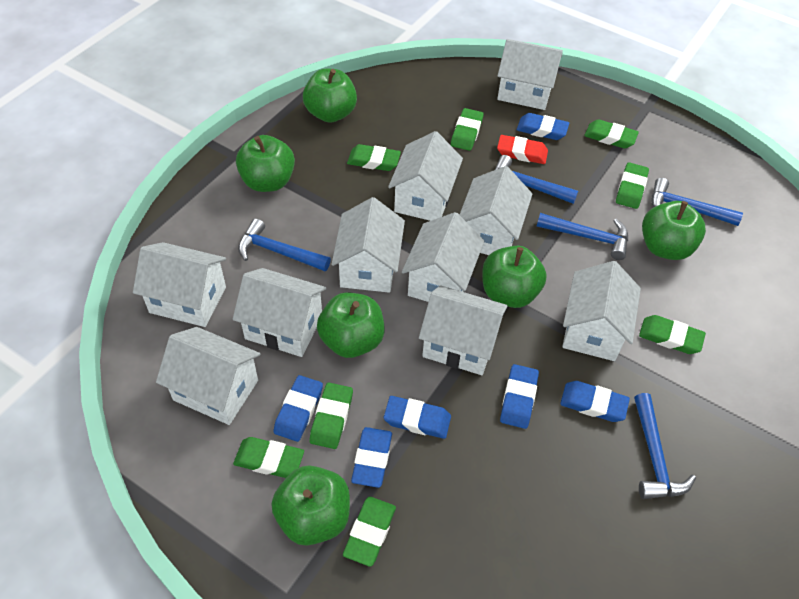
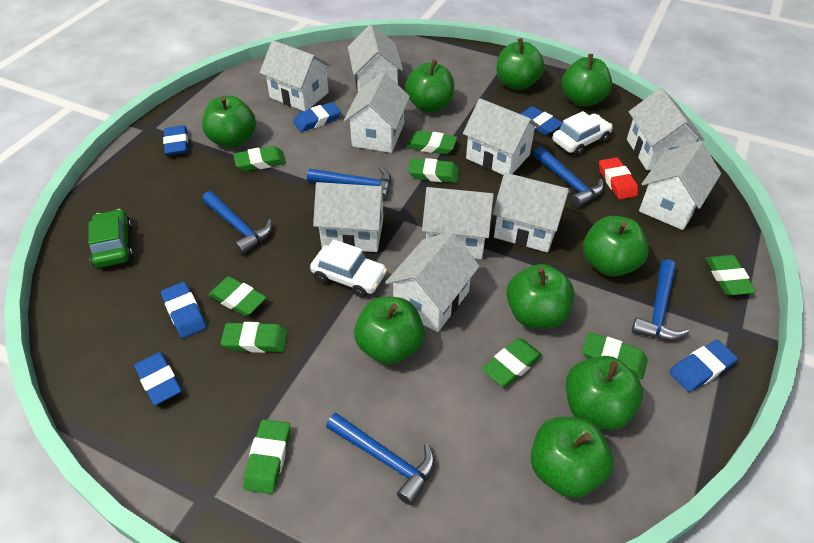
green apple: [236,135,295,192] [271,466,350,546] [303,69,357,123] [317,292,384,358] [482,246,547,308] [642,201,706,260] = 6 -> [202,95,256,148] [354,297,424,364] [405,59,454,112] [496,38,544,90] [507,264,575,329] [531,417,613,498] [562,54,612,107] [566,356,643,430] [583,216,649,277] = 9
green car: none = 0 -> [88,209,133,268] = 1
green eraser: [233,437,304,478] [310,383,353,449] [343,497,396,567] [347,144,401,171] [451,108,484,151] [584,119,639,149] [616,162,649,209] [639,315,706,354] = 8 -> [208,276,266,316] [221,322,288,353] [233,146,286,171] [243,420,290,494] [407,131,457,154] [408,158,459,183] [482,338,542,387] [582,332,648,379] [706,255,756,295] = 9
white car: none = 0 -> [310,239,387,298] [552,111,613,156] = 2

